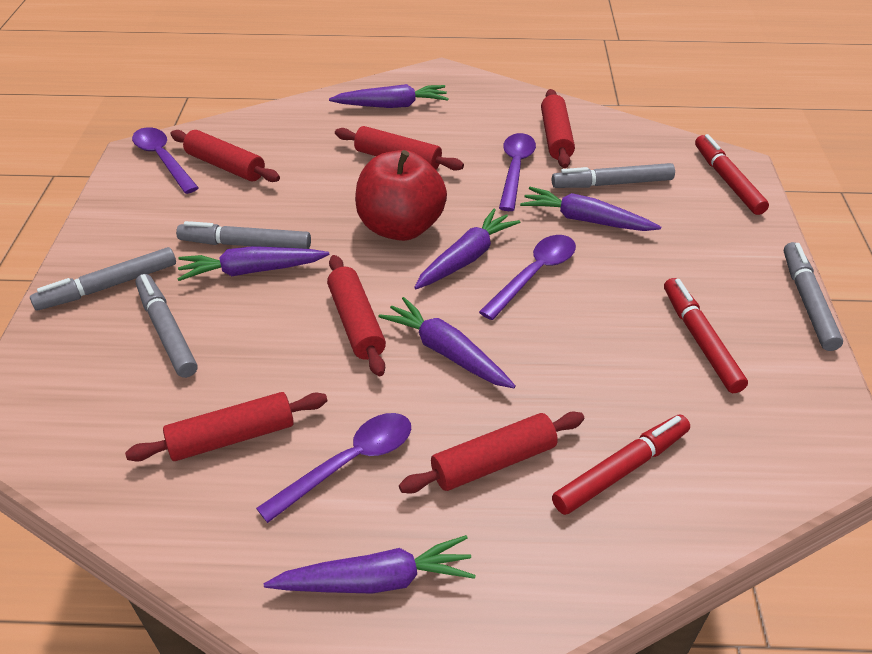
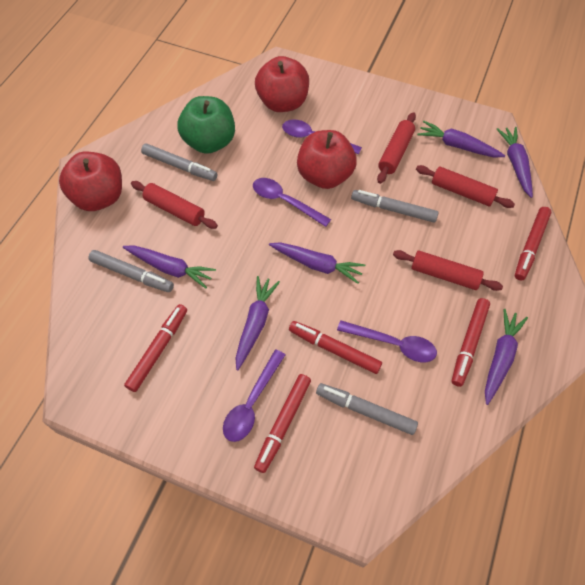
green apple: none = 0 -> [177,96,235,154] = 1
grey marker: [30,247,176,311] [136,274,197,378] [176,221,311,249] [552,163,675,188] [784,242,843,351] = 5 -> [88,250,174,292] [141,143,218,181] [316,383,418,435] [351,190,439,222] = 4
red apple: [355,150,447,241] = 1 -> [59,152,122,211] [255,56,309,112] [297,130,357,189] = 3
red marker: [552,415,690,515] [664,278,748,393] [695,134,769,215] = 3 -> [124,304,187,392] [254,374,311,473] [289,321,382,374] [451,298,490,387] [515,207,551,280] = 5
red rolling pin: [125,392,327,462] [170,130,280,182] [327,255,386,376] [335,126,464,171] [399,412,584,494] [541,89,575,168] = 6 -> [131,181,218,229] [377,112,416,184] [393,250,503,291] [416,165,515,208] = 4

